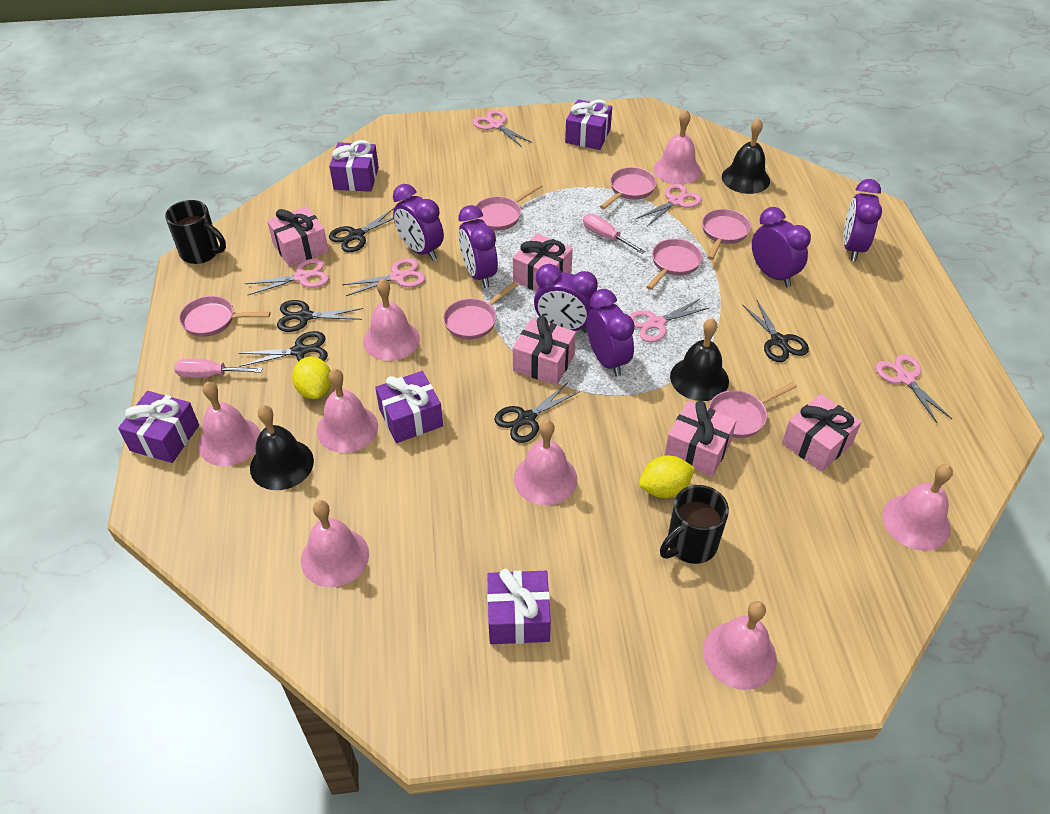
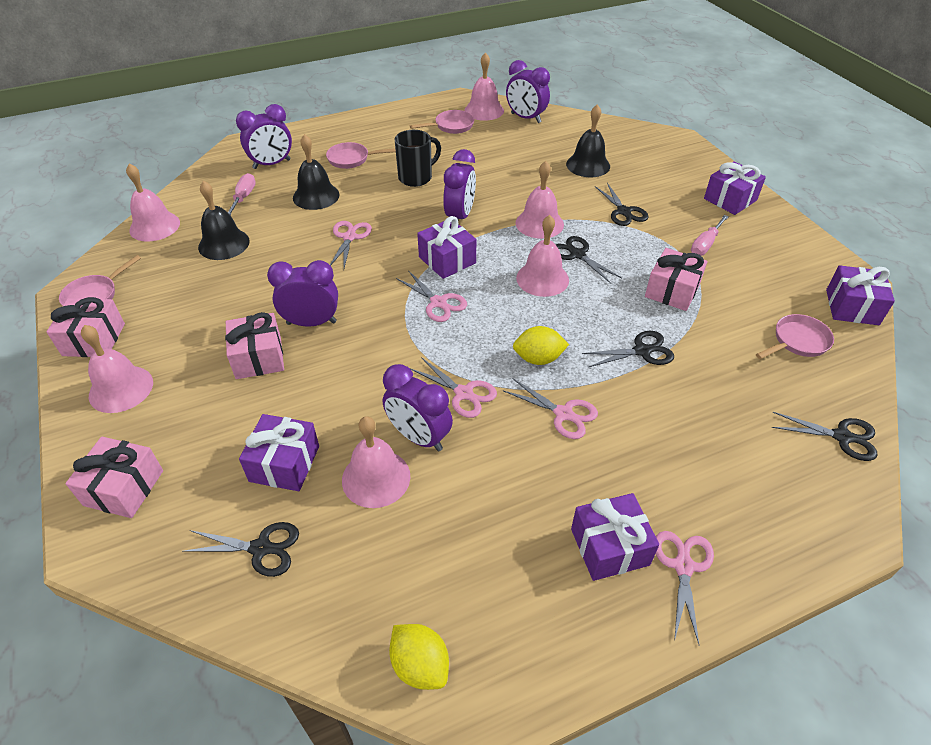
black mug: [165,200,226,264] [660,485,729,564] = 2 -> [395,130,441,187] = 1
pink bell: [198,382,260,466] [301,500,369,587] [317,369,378,453] [363,279,420,361] [514,420,577,505] [654,110,701,185] [703,601,777,690] [882,464,953,551] = 8 -> [81,325,153,413] [126,164,180,242] [342,416,410,508] [464,52,504,121] [515,161,564,239] [516,215,569,297] = 6
pink gift: [267,206,329,267] [513,233,573,292] [513,316,576,385] [664,401,737,477] [782,394,862,472] = 5 -> [47,297,125,357] [65,437,163,518] [225,312,284,379] [645,248,707,311] = 4
pink pan: [179,296,271,337] [443,281,518,339] [476,183,542,231] [600,167,657,209] [646,239,702,290] [702,209,751,260] [709,382,797,438] = 7 -> [59,255,141,306] [326,142,396,169] [410,110,474,134] [756,314,834,359] = 4
pink scissors: [245,259,329,295] [342,258,426,296] [473,110,533,147] [629,299,709,342] [636,184,702,226] [876,354,952,424] = 6 -> [330,221,372,268] [396,270,467,322] [410,357,497,418] [504,379,598,439] [656,531,714,644] = 5
purple clock: [393,184,444,261] [458,205,498,288] [534,264,598,333] [587,289,635,377] [752,207,811,287] [843,179,882,261] = 6 -> [236,104,292,169] [267,260,338,327] [383,364,453,451] [443,149,476,220] [506,60,550,123] = 5

